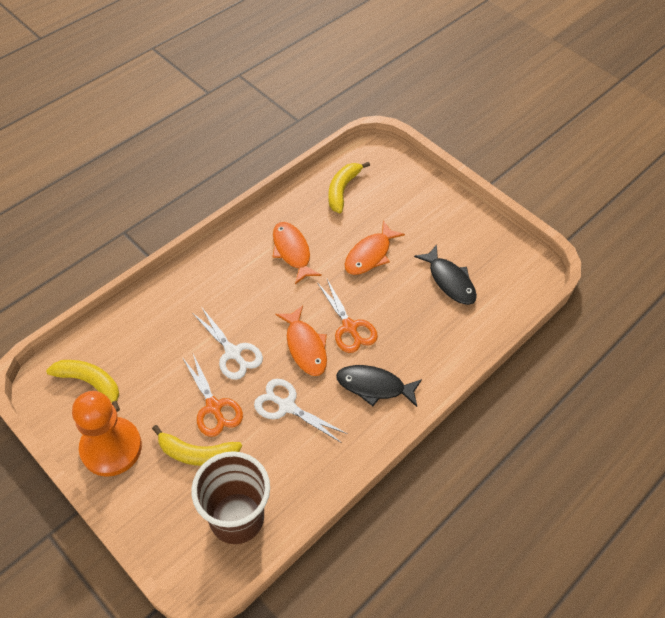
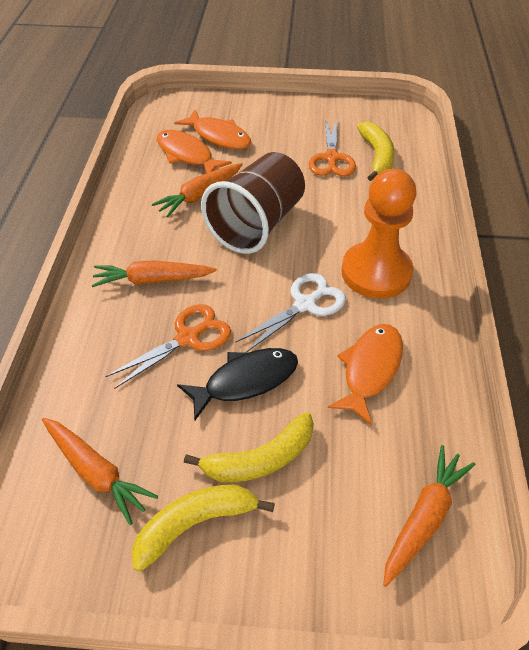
black fish: [336,365,422,407] [414,245,477,305] = 2 -> [177,348,298,420] = 1
orange carrot: none = 0 -> [42,418,158,525] [92,260,217,287] [152,163,243,218] [383,445,476,587] = 4
white scissors: [193,308,263,380] [254,379,347,443] = 2 -> [235,273,346,352] = 1

